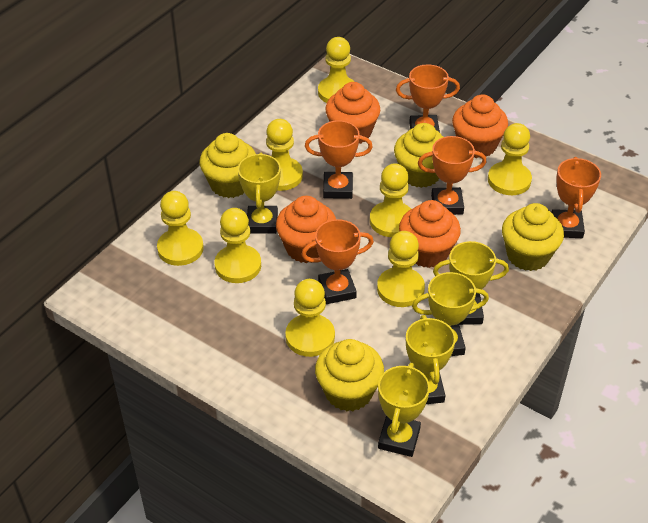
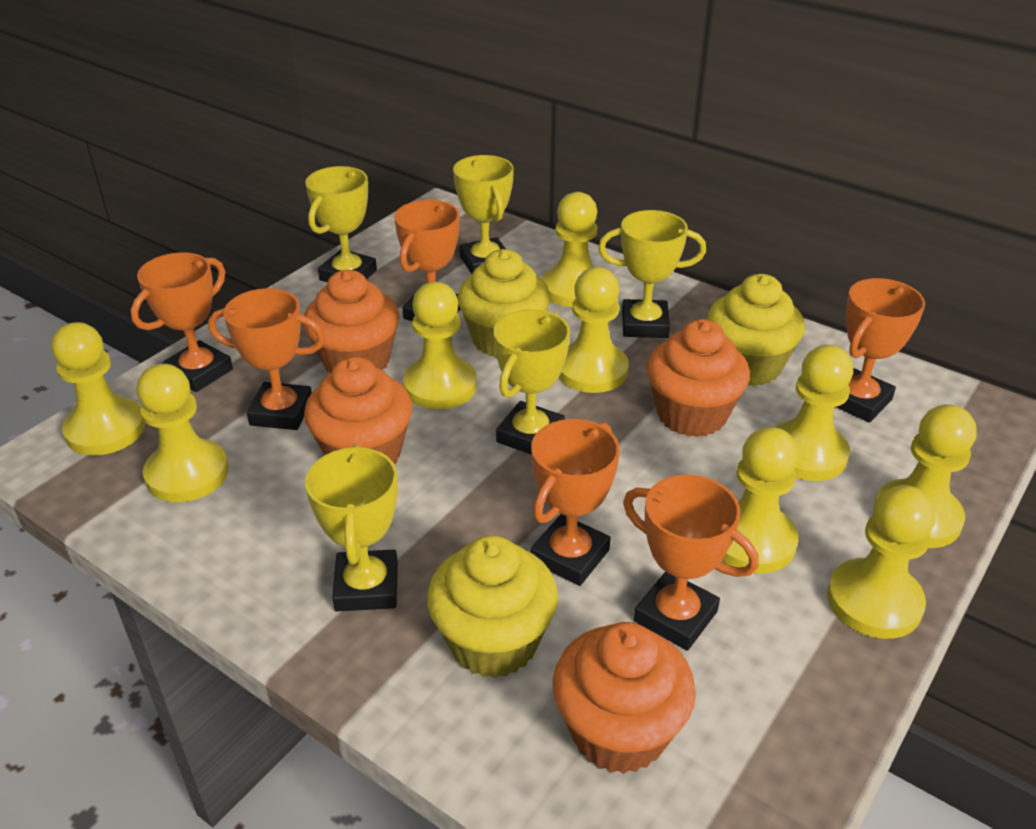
orange trophy: [301,219,374,304] [305,120,373,199] [396,64,460,133] [418,136,487,215] [551,157,601,238] = 5 -> [131,252,233,392] [208,288,325,430] [394,200,461,322] [531,419,620,586] [623,474,759,651] [836,278,925,423] = 6
yellow cupcake: [200,133,256,198] [315,339,384,411] [394,123,443,188] [502,203,564,271] = 4 -> [427,535,558,678] [457,249,551,358] [707,274,805,386] = 3
yellow pawn: [157,191,204,266] [215,208,261,283] [266,119,303,191] [285,279,335,357] [318,37,355,103] [370,163,411,237] [377,231,425,307] [488,123,532,195] = 8 -> [51,322,146,455] [136,364,229,502] [403,282,477,410] [542,192,598,307] [559,267,629,393] [722,427,799,574] [775,345,853,481] [827,485,936,639] [874,404,977,548] = 9

